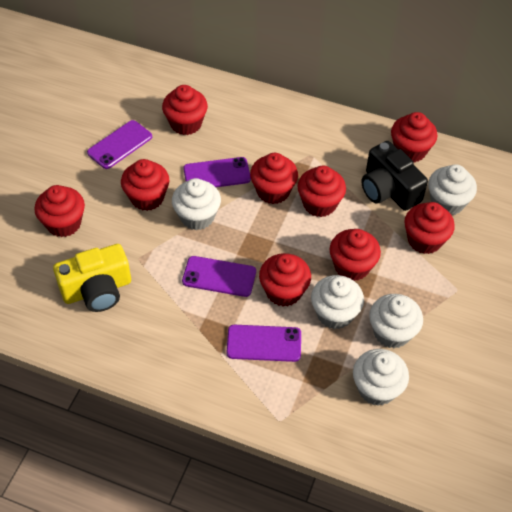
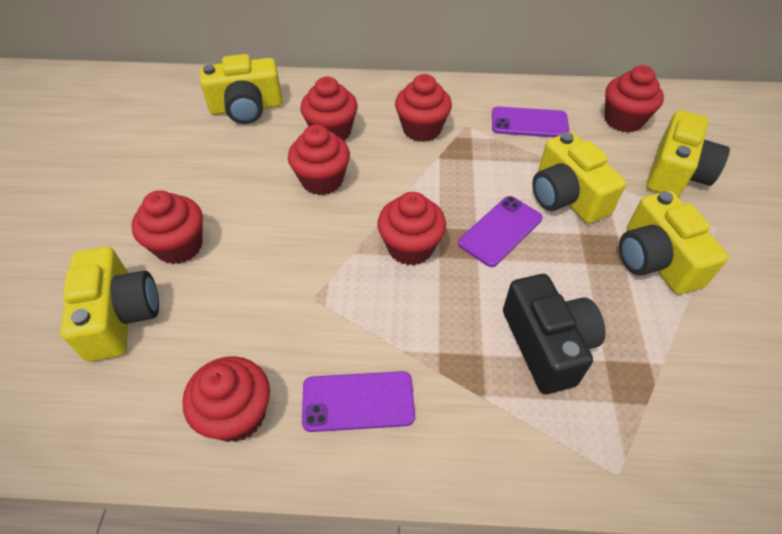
purple phone: [87,120,152,169] [182,256,256,297] [183,157,251,187] [227,325,301,362] = 4 -> [302,371,415,432] [458,196,542,267] [492,106,569,137] = 3
red cupcake: [34,185,85,237] [121,159,169,211] [162,85,208,135] [250,153,298,204] [259,253,311,307] [297,165,346,217] [329,229,381,281] [391,112,437,163] [404,202,455,254] = 9 -> [132,190,203,264] [182,356,270,442] [288,125,350,195] [300,77,358,141] [377,192,446,265] [395,74,452,142] [605,65,664,133] = 7
white cupcake: [172,178,221,230] [311,275,364,329] [353,349,409,406] [369,294,423,348] [428,164,477,215] = 5 -> none = 0
yellow camera: [53,244,131,312] = 1 -> [60,247,159,362] [200,54,282,124] [532,132,626,224] [619,191,728,294] [647,110,730,197] = 5

